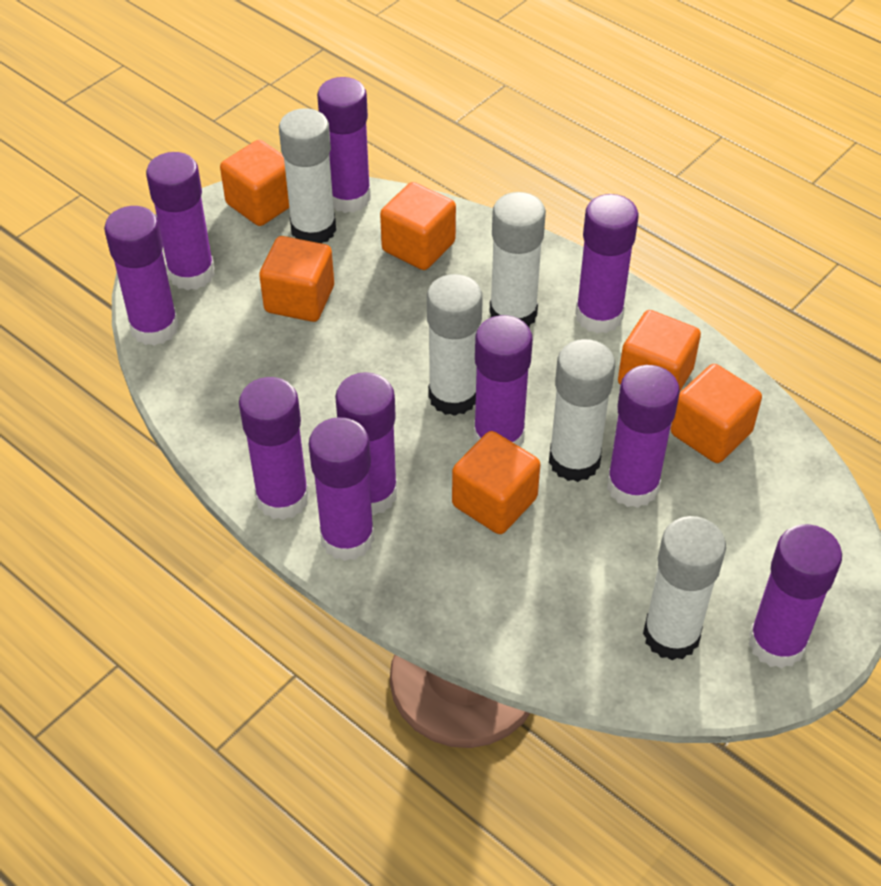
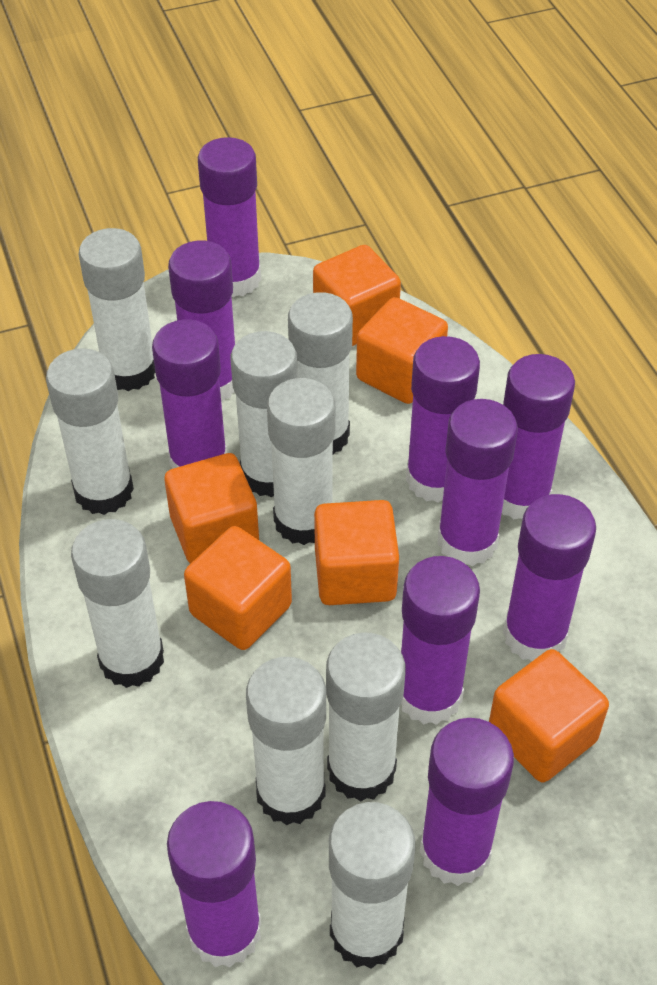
white glue stick: [279,108,336,243] [427,274,483,416] [489,192,546,327] [549,339,615,482] [643,516,726,660] = 5 -> [46,348,134,515] [71,519,164,688] [78,228,155,391] [230,331,298,497] [246,657,326,825] [267,378,335,545] [288,292,353,454] [326,632,406,801] [329,802,415,969] = 9

